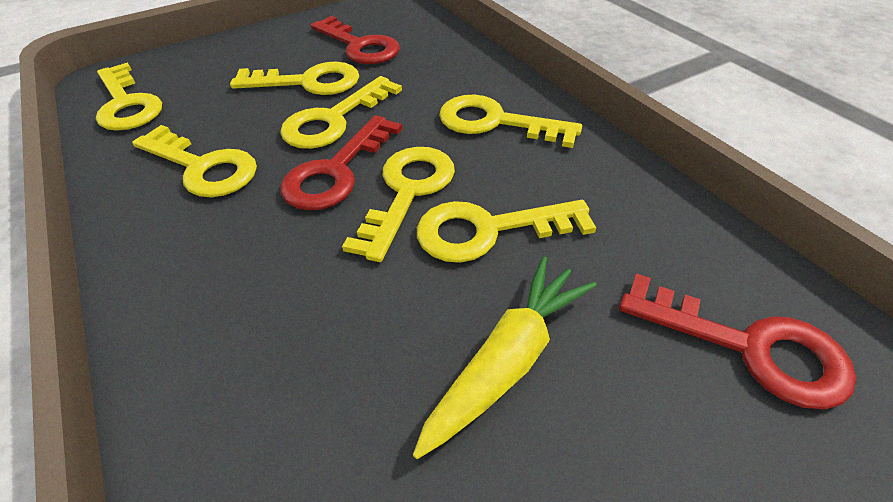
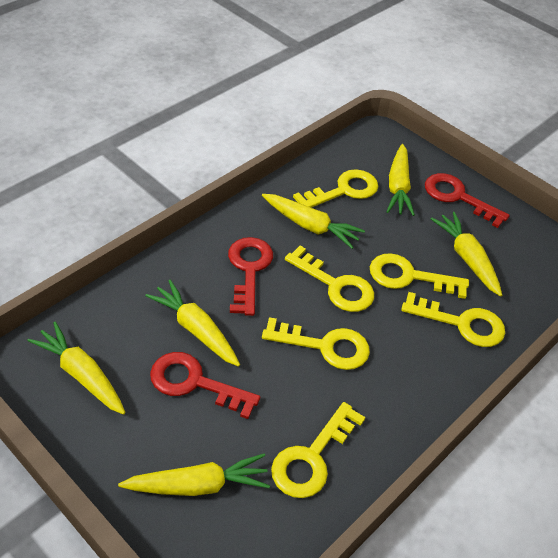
yellow carrot: [413,256,597,459] = 1 -> [27,322,126,415] [118,453,270,496] [145,280,240,367] [262,194,365,249] [387,144,415,216] [431,212,502,297] = 6
yellow key: [96,63,162,131] [132,125,257,197] [230,62,359,95] [280,76,402,149] [342,147,455,262] [417,200,596,263] [439,95,582,148] = 7 -> [262,317,370,370] [271,402,366,498] [285,246,374,312] [293,169,378,208] [370,253,469,299] [401,292,505,347] = 6

